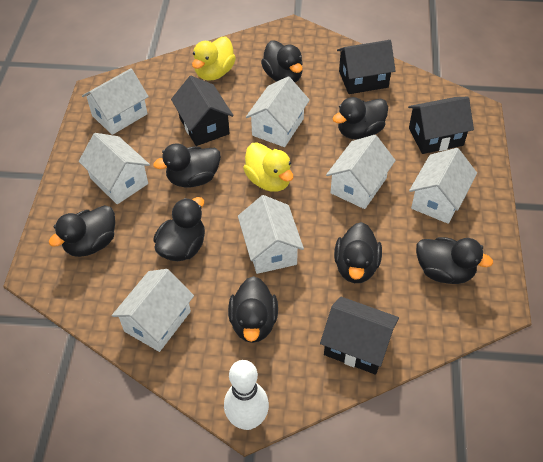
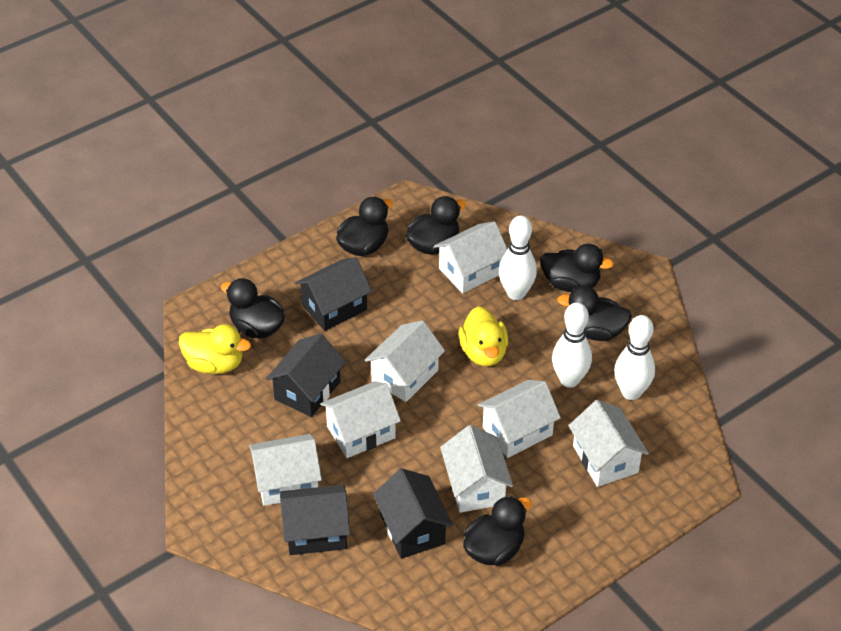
black duck: [49,205,115,257] [153,143,221,188] [153,197,205,261] [228,276,278,343] [261,40,303,82] [332,97,388,139] [334,222,382,283] [416,237,493,284] = 8 -> [221,278,285,339] [336,197,393,256] [406,196,466,255] [463,496,532,566] [540,244,614,292] [557,286,632,341] = 6
white bowling pin: [224,360,269,430] = 1 -> [499,215,537,300] [552,302,592,388] [614,315,655,400] = 3

